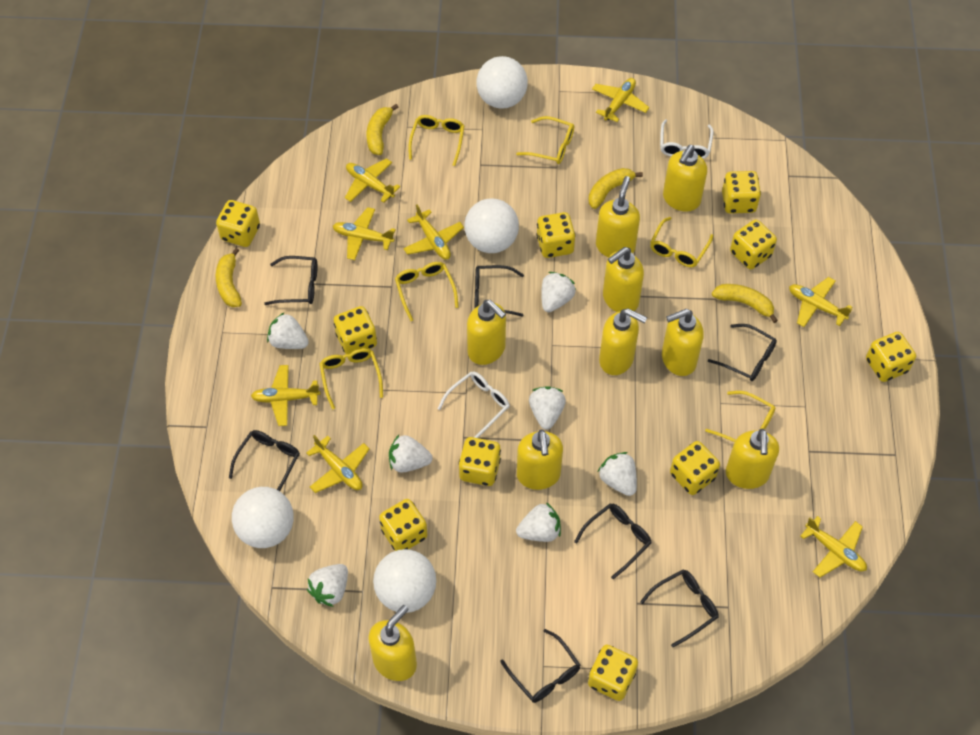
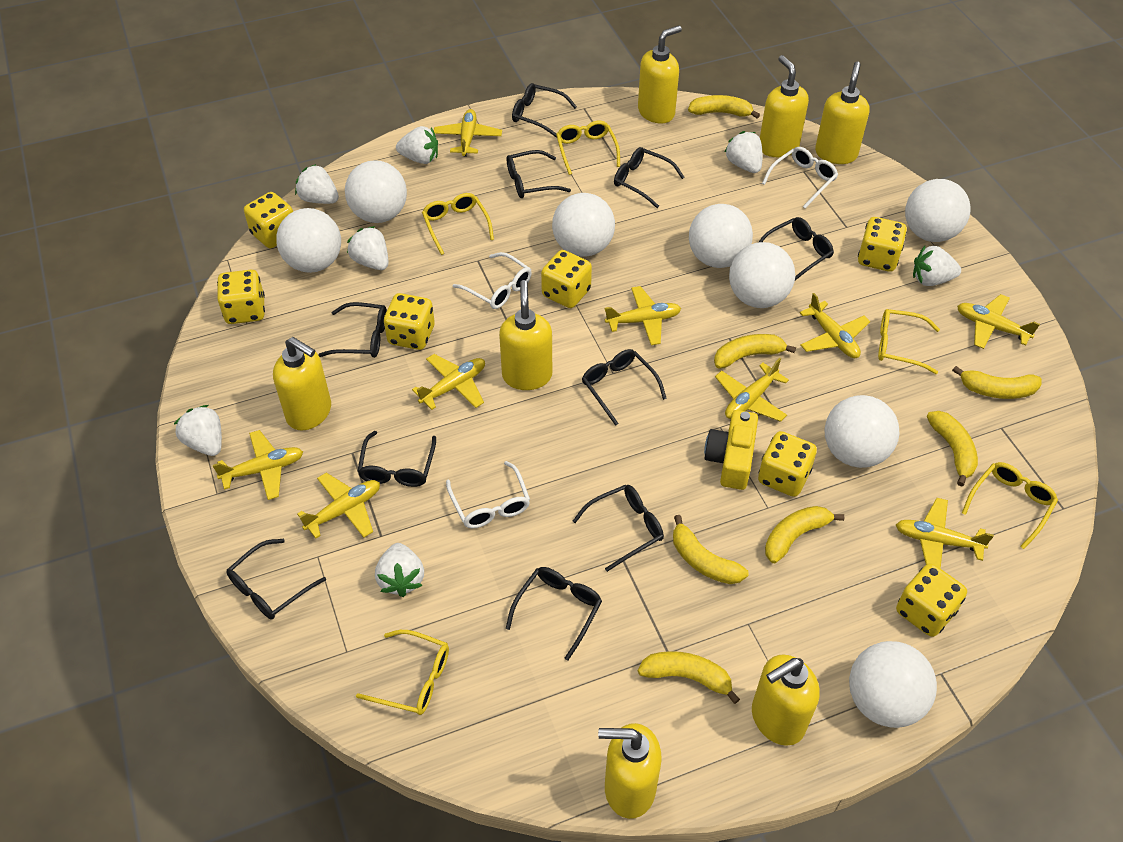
black glasses: [229,430,300,491] [264,256,317,305] [474,265,524,317] [500,629,580,703] [574,503,652,579] [640,570,719,647] [708,324,777,381] = 7 -> [227,539,326,620] [319,302,387,358] [357,431,436,487] [506,567,602,660] [507,150,571,198] [512,83,577,137] [573,485,664,572] [582,349,667,426] [614,147,685,208] [759,217,834,280] = 10
white ball: [232,487,294,548] [373,549,436,613] [464,199,519,253] [476,56,528,109] = 4 -> [276,208,341,273] [345,160,407,223] [552,193,615,257] [689,204,753,268] [729,242,795,308] [824,395,899,468] [849,641,937,728] [905,179,971,242] = 8
white glasses: [437,371,510,438] [660,119,713,159] = 2 -> [446,461,530,528] [453,252,532,309] [762,147,838,209] = 3
yellow banana: [216,248,242,307] [367,104,398,155] [588,168,643,209] [712,284,778,323] = 4 -> [638,651,740,704] [673,515,748,584] [688,95,760,119] [714,334,796,368] [765,506,844,563] [927,411,978,487] [952,366,1042,399] = 7
yellow camera: none = 0 -> [704,410,758,490] = 1
yellow dice: [216,200,260,247] [334,306,377,354] [379,499,428,551] [458,437,501,486] [536,212,576,258] [588,645,638,701] [670,441,720,495] [722,171,761,214] [730,219,777,269] [866,332,916,382] = 10 -> [217,270,265,324] [244,192,293,248] [384,293,435,350] [541,250,592,308] [758,431,817,497] [858,217,907,272] [896,563,967,637] = 7
yellow glasses: [319,348,383,410] [395,262,459,321] [408,115,464,166] [516,116,574,164] [650,217,713,267] [705,391,775,442] = 6 -> [356,630,449,715] [422,193,494,255] [556,121,620,175] [878,309,940,374] [962,462,1058,549] = 5
yellow plane: [251,365,320,426] [306,435,370,493] [333,207,396,260] [345,158,400,203] [403,205,464,260] [592,78,649,122] [789,277,852,327] [800,516,867,577] = 8 -> [213,430,303,500] [297,473,380,539] [412,354,485,410] [434,109,502,157] [604,286,681,345] [715,358,789,422] [800,293,870,358] [896,498,994,569] [957,294,1040,349] = 9
yellow soap dispenser: [369,605,417,681] [467,300,506,365] [517,429,563,490] [596,176,640,257] [599,309,647,375] [603,247,644,312] [662,309,704,376] [663,145,707,212] [726,429,779,489] = 9 -> [273,337,331,431] [499,280,552,390] [598,723,662,819] [638,25,682,124] [752,654,820,745] [760,55,809,157] [815,62,869,164] = 7

